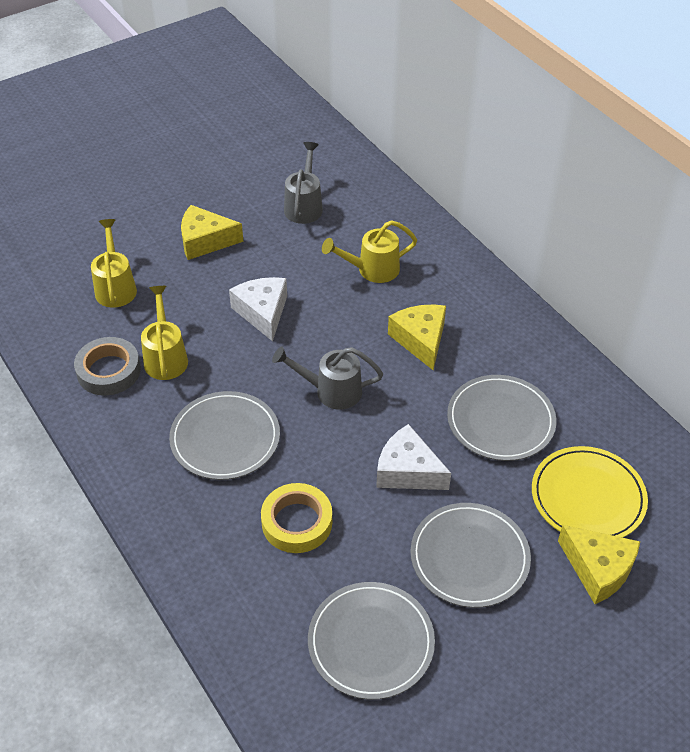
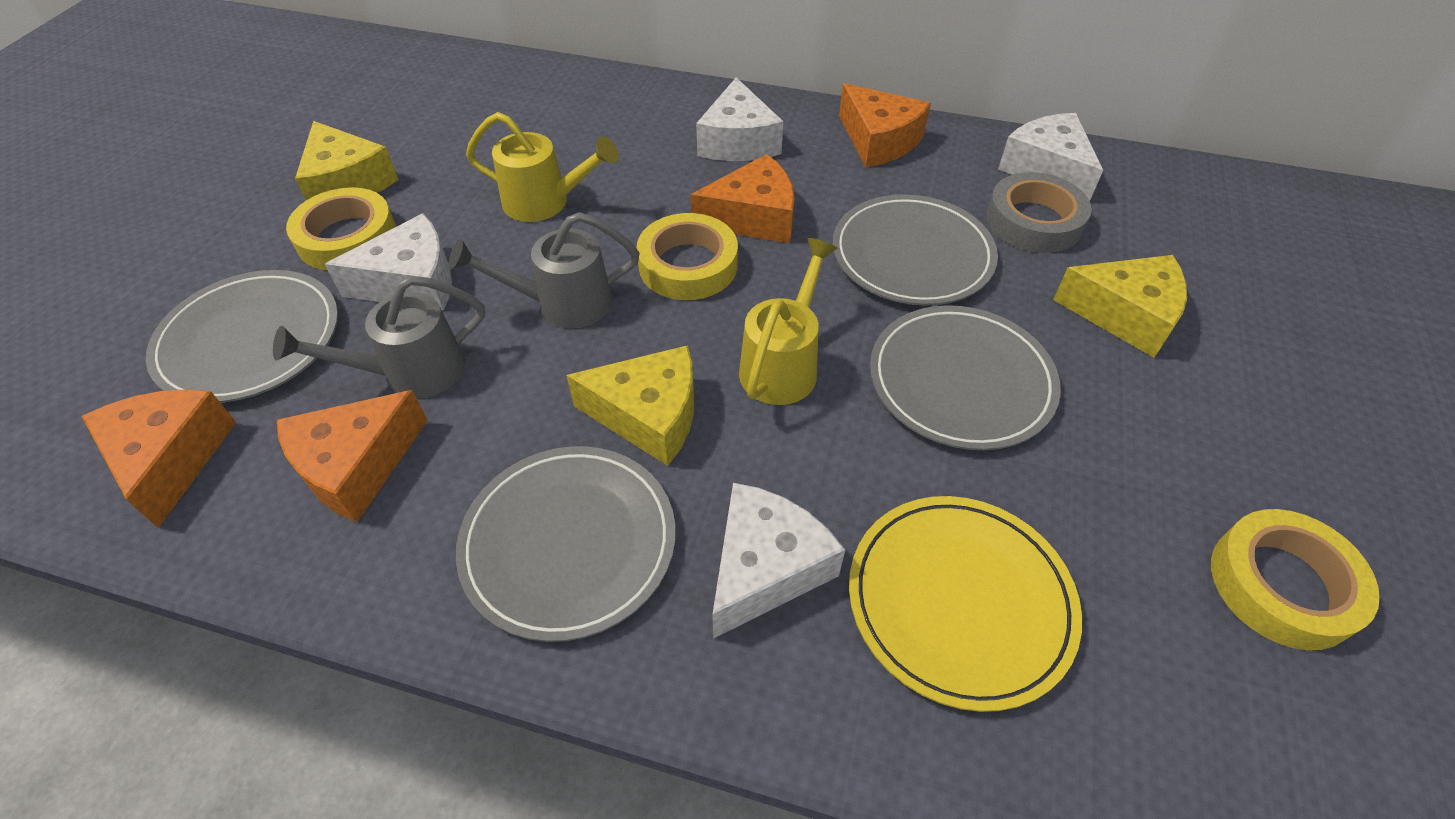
orange cheese: none = 0 -> [82,389,236,528] [277,390,428,522] [691,154,795,243] [839,83,931,167] = 4
white cheese: [229,277,287,341] [376,424,451,490] = 2 -> [325,214,452,311] [696,77,783,161] [712,483,845,639] [998,113,1103,201] = 4
yellow tape: [261,483,332,553] = 1 -> [286,187,397,270] [637,213,738,300] [1211,509,1380,650] = 3
yellow watering can: [91,219,137,308] [141,286,188,380] [322,220,417,283] = 3 -> [466,112,619,222] [739,238,837,405] = 2

